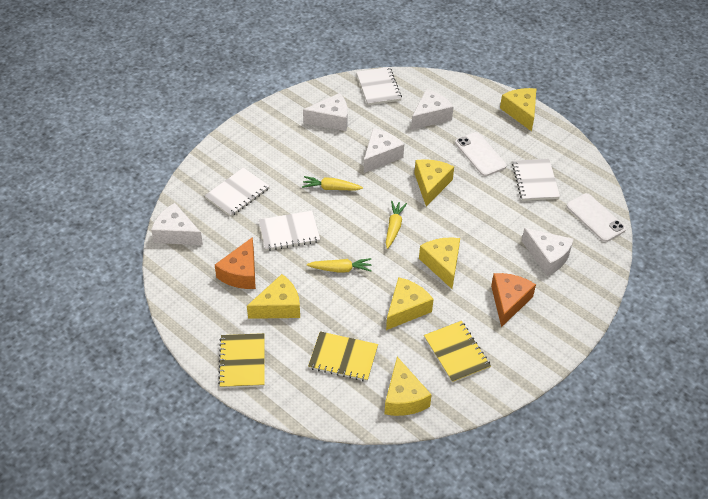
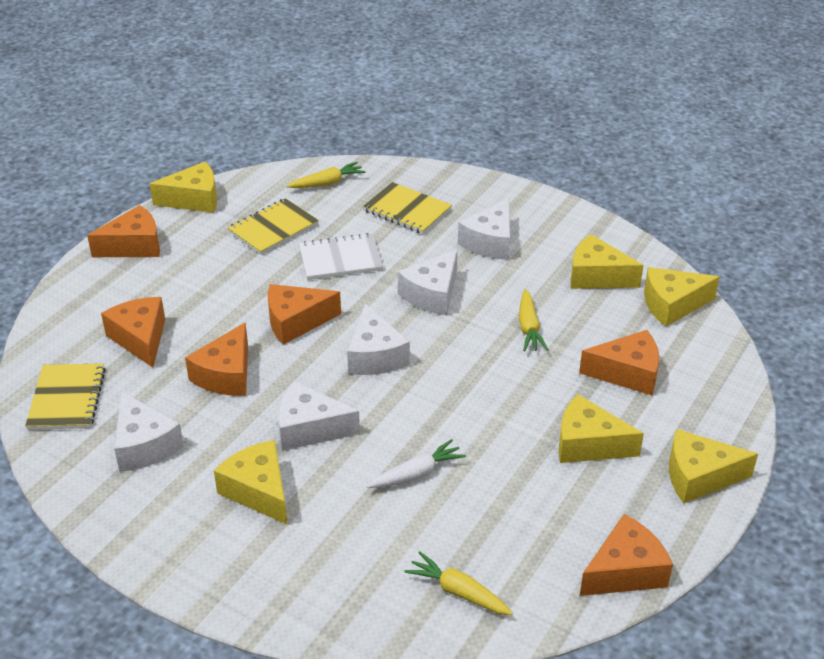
orange cheese: [215,237,256,289] [491,273,536,327] = 2 -> [87,205,160,257] [101,297,165,368] [185,323,248,396] [268,284,341,345] [579,330,659,395] [580,514,673,596] = 6
white carrot: none = 0 -> [366,439,466,488] = 1
white notebook: [204,167,270,217] [259,211,320,251] [357,67,402,105] [512,159,560,201] = 4 -> [299,233,384,280] = 1
white phone: [455,132,507,176] [566,193,626,242] = 2 -> none = 0

